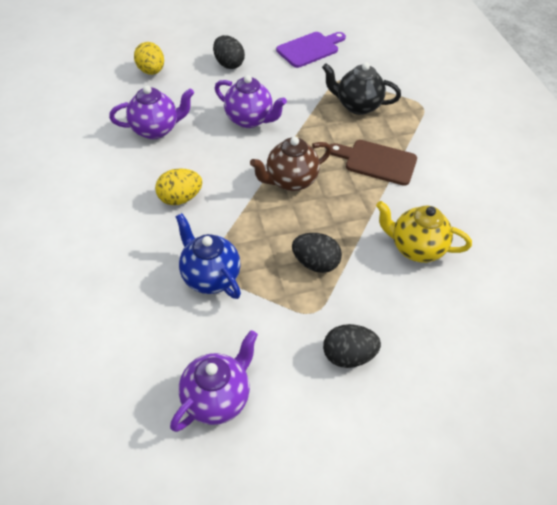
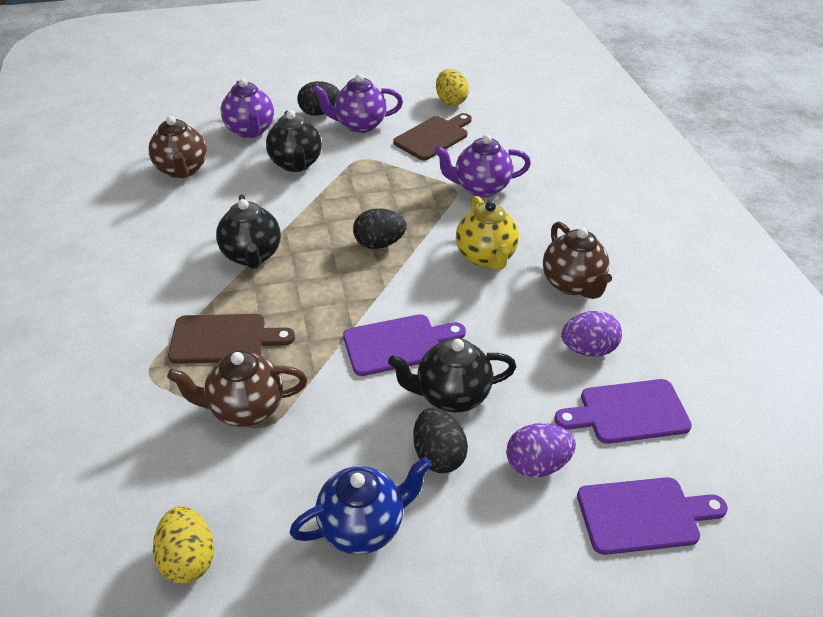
black teapot: [322,62,401,115] = 1 -> [216,195,281,269] [266,110,322,172] [388,338,516,413] = 3
brown cutting board: [330,140,417,186] = 1 -> [168,314,295,364] [393,113,472,160] = 2
brown teapot: [250,137,331,191] = 1 -> [148,116,207,178] [167,351,307,427] [543,222,612,299] = 3
purple cutting board: [276,32,346,68] = 1 -> [343,314,466,376] [554,379,692,444] [577,477,728,555] = 3
purple egg: none = 0 -> [506,423,576,477] [561,311,622,357] = 2

